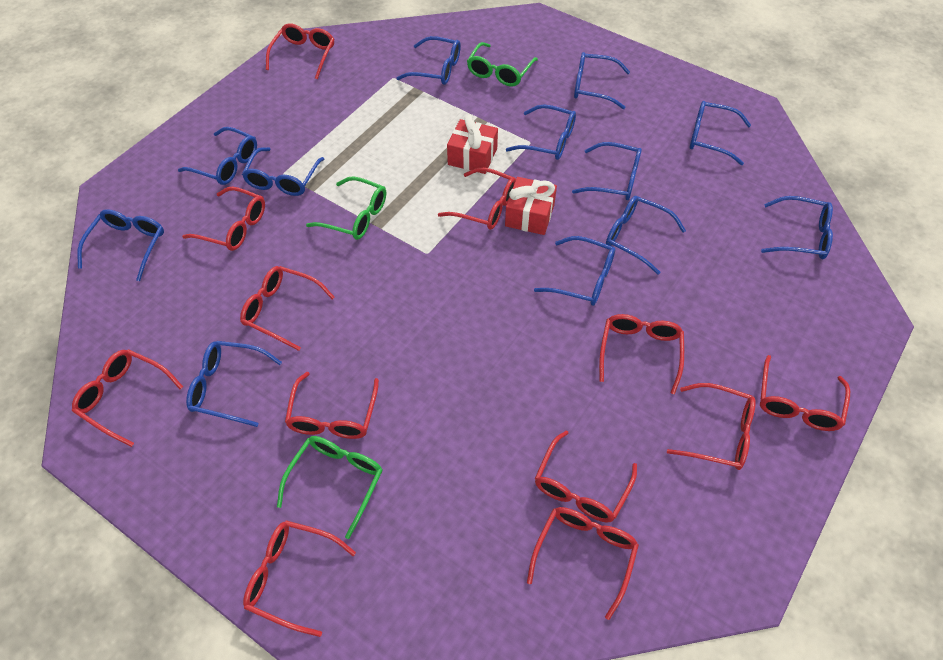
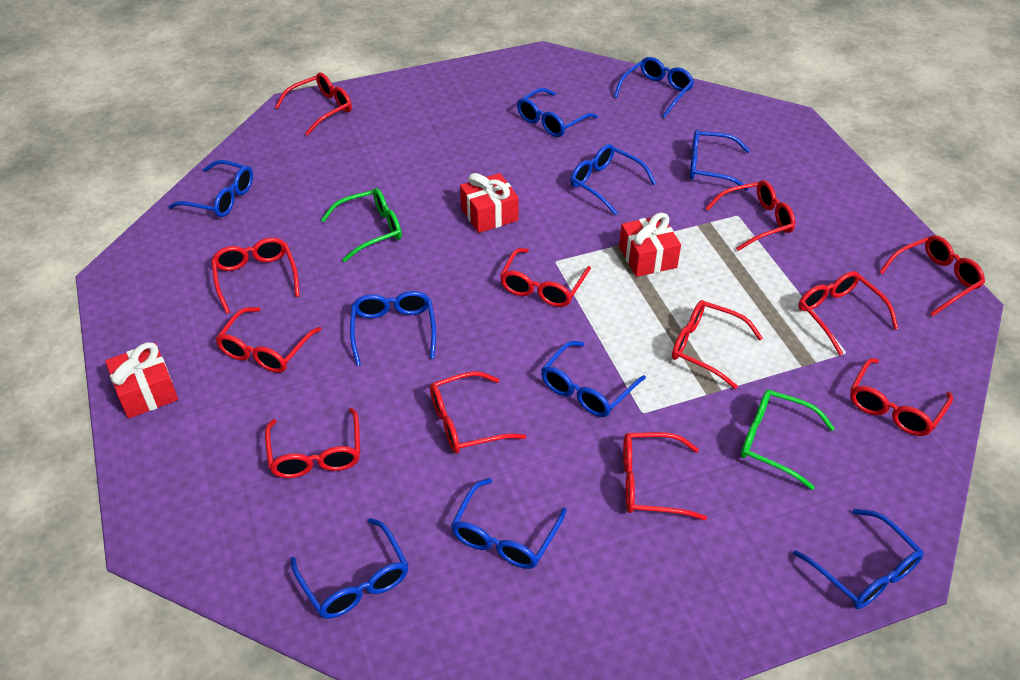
blue glasses: [77,209,164,281] [178,127,257,185] [186,341,282,427] [242,147,324,196] [397,36,461,85] [506,104,576,160] [534,236,615,306] [572,142,642,200] [574,52,630,109] [606,196,686,275] [690,101,751,165] [761,196,833,259] = 12 -> [168,160,253,217] [290,518,409,619] [350,291,436,366] [451,478,567,569] [517,88,598,137] [541,341,646,417] [570,144,656,216] [614,57,694,118] [689,129,750,191] [793,509,923,609] = 10
green glasses: [277,436,383,539] [306,176,386,240] [467,42,538,87] = 3 -> [321,188,402,262] [741,389,835,490] = 2
red gift: [447,115,498,174] [505,177,557,235] = 2 -> [105,342,178,419] [460,173,519,233] [619,213,681,277] = 3

